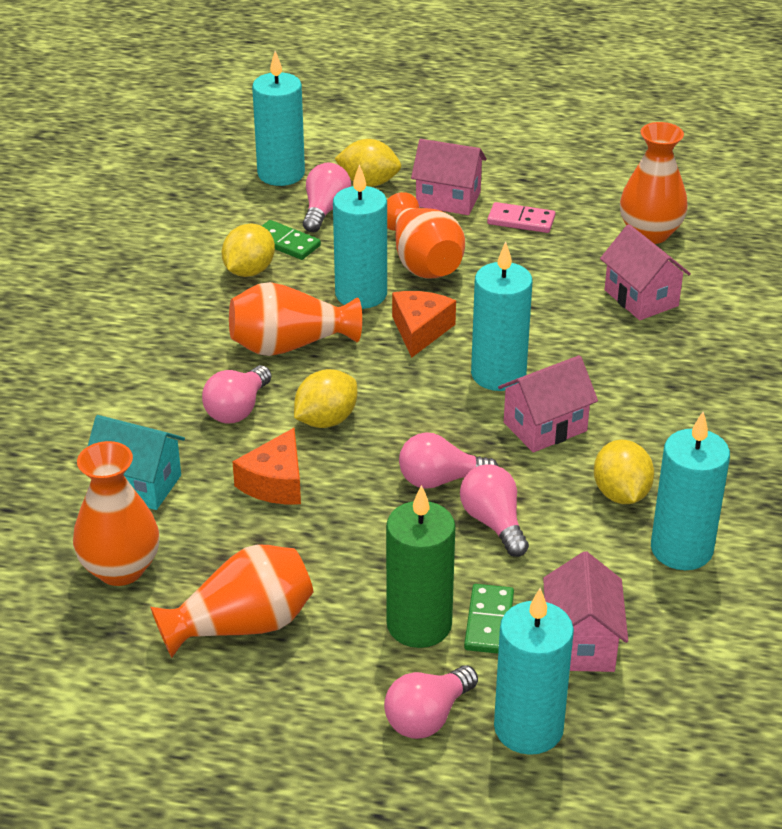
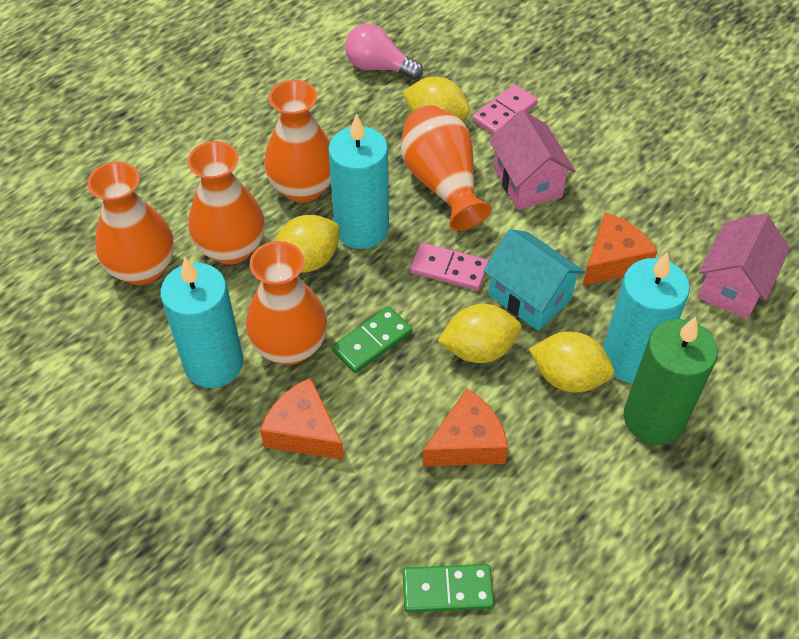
orange cheese: [232,428,301,504] [392,291,456,358] = 2 -> [260,378,344,460] [422,389,508,466] [582,212,657,286] = 3
pink domino: [487,202,555,233] = 1 -> [410,243,489,291] [472,84,538,135] = 2
pink house: [411,139,487,215] [498,355,598,452] [543,551,628,672] [600,224,691,320] = 4 -> [489,110,575,210] [697,213,790,319] = 2
pink light bulb: [202,365,272,423] [303,163,351,232] [384,665,478,739] [399,432,498,489] [460,465,529,557] = 5 -> [345,23,423,80] = 1
turquoise candle: [252,51,305,186] [333,164,387,309] [471,242,533,391] [494,588,574,755] [651,412,730,570] = 5 -> [160,257,243,388] [328,114,389,249] [603,252,690,383] = 3

